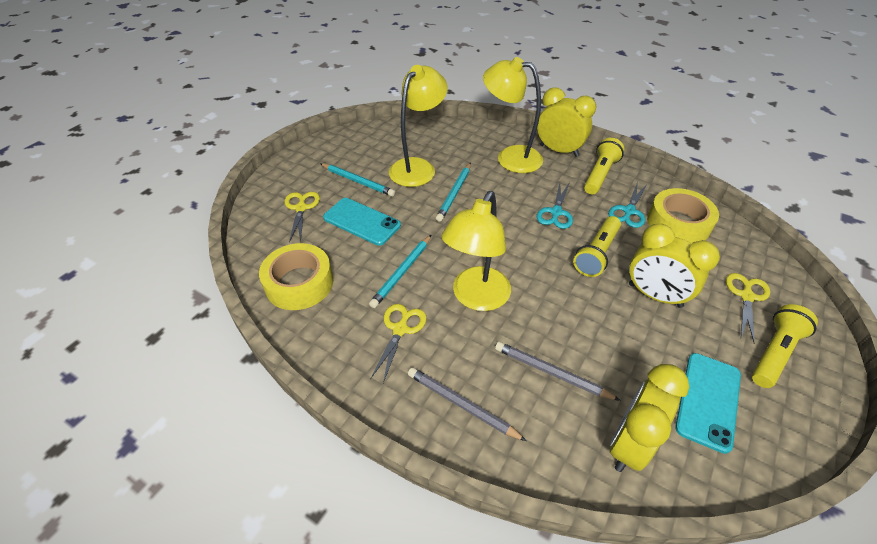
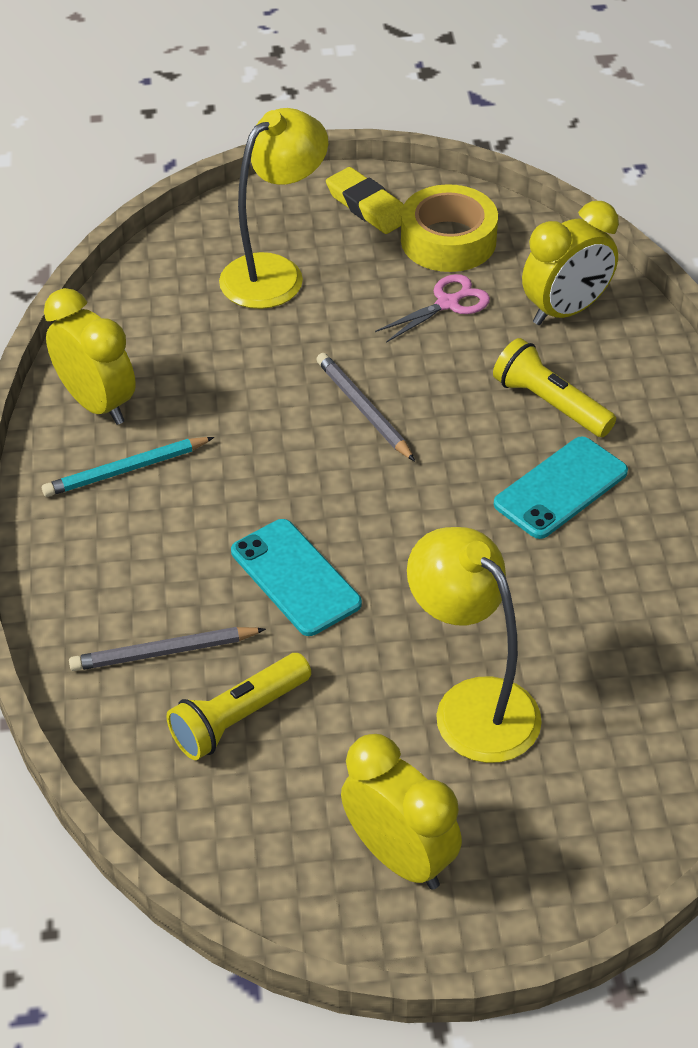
pink scissors: none = 0 -> [375,274,490,343] = 1
turquoise pencil: [320,163,395,196] [369,235,431,308] [436,163,471,222] = 3 -> [42,437,214,497] = 1
turquoise scissors: [537,182,573,229] [608,181,648,228] = 2 -> none = 0
yellow eraser: none = 0 -> [326,167,404,234] = 1
yellow flashlight: [573,216,621,277] [584,138,625,194] [752,304,818,388] = 3 -> [166,653,311,760] [493,338,616,437] = 2
yellow lamp: [389,65,448,187] [441,191,511,311] [483,57,543,173] = 3 -> [219,108,328,309] [407,527,542,763] = 2
yellow scissors: [285,192,320,243] [370,304,427,383] [726,273,770,343] = 3 -> none = 0
yellow tape: [259,243,333,310] [647,188,719,243] = 2 -> [401,184,498,272] = 1

